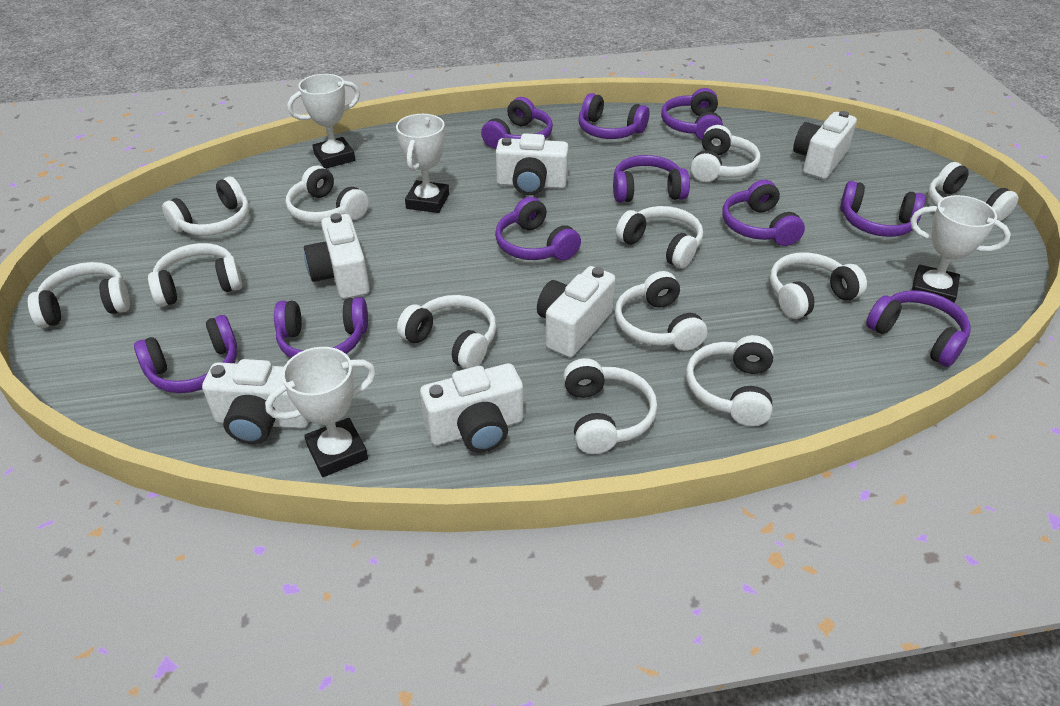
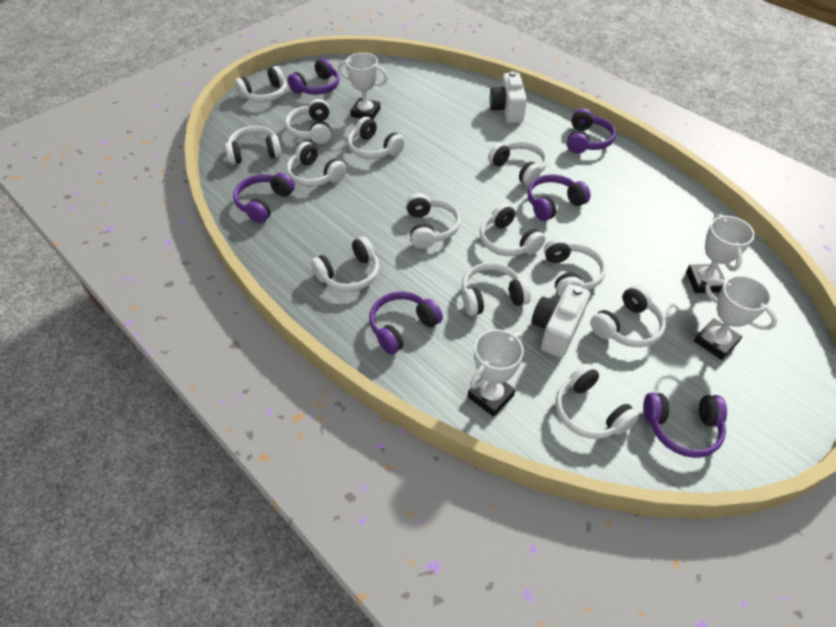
purple headphones: [134,315,237,393] [274,297,368,358] [481,97,553,149] [495,197,581,260] [578,93,649,139] [613,155,690,203] [661,88,723,140] [722,180,805,246] [840,181,925,237] [866,290,971,367] = 10 -> [233,173,295,223] [288,58,340,95] [369,291,443,354] [528,174,591,221] [567,108,616,154] [643,393,727,458] = 6
white camera: [202,359,309,444] [304,213,370,299] [420,363,523,452] [496,133,569,195] [537,266,616,358] [793,111,857,179] = 6 -> [489,71,527,123] [531,284,590,358] = 2
white headphones: [28,262,130,328] [148,243,242,307] [162,177,250,236] [286,166,369,223] [397,295,496,369] [563,358,657,454] [615,271,707,351] [616,206,703,269] [686,335,774,426] [691,125,760,182] [770,252,867,319] [928,162,1018,221] = 12 -> [225,126,282,165] [235,66,287,102] [285,99,331,144] [286,142,346,187] [311,237,379,292] [348,117,405,159] [406,193,461,249] [462,262,531,316] [480,203,546,256] [488,141,547,186] [544,238,606,297] [555,364,639,439] [590,285,666,347] = 13

